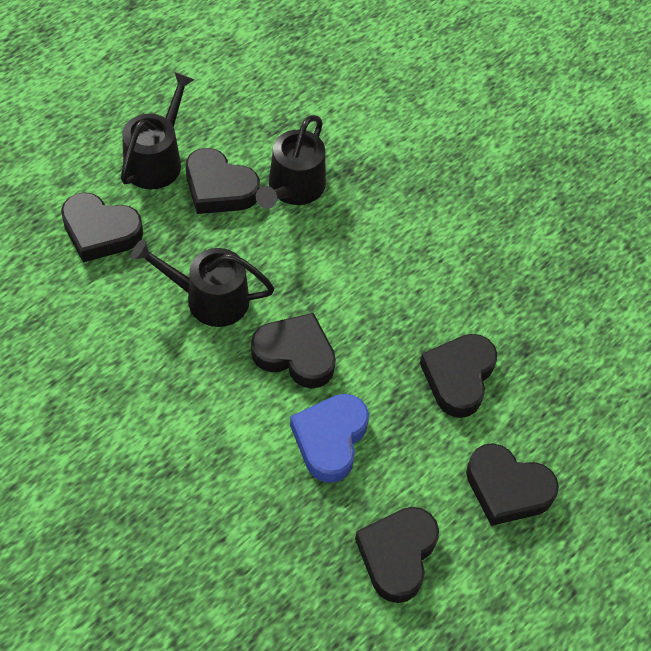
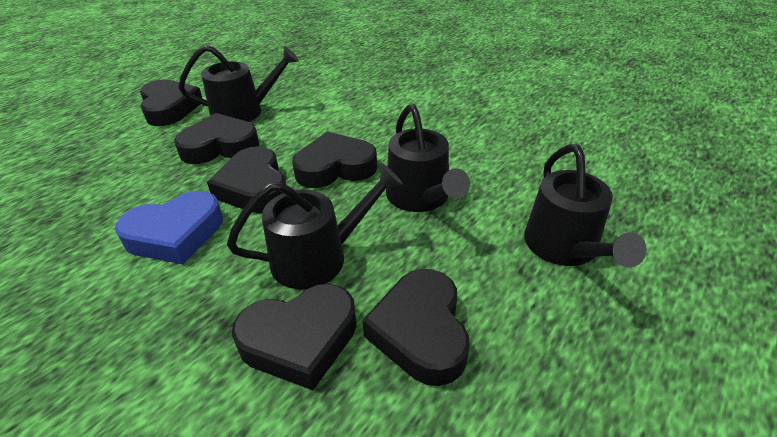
black watering can: [121,72,194,189] [131,239,274,327] [256,115,326,209] = 3 -> [178,45,299,122] [227,164,403,289] [386,104,470,212] [524,144,647,268] = 4

